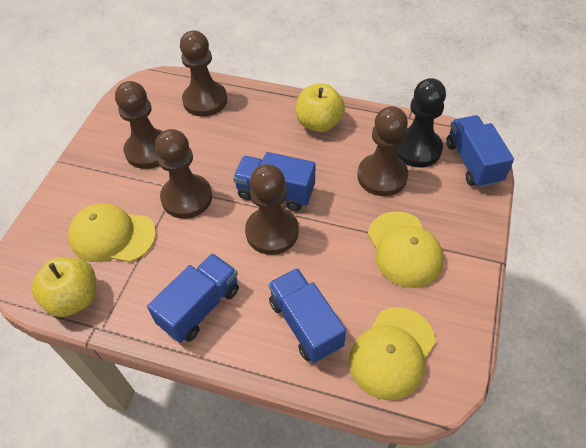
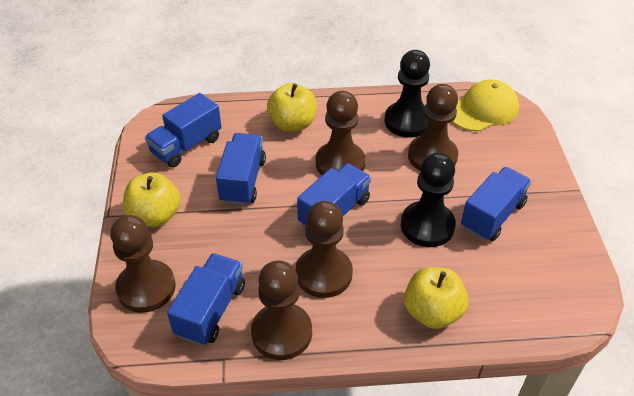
black pawn: [397,78,446,167] = 1 -> [384,50,430,138] [401,153,456,247] = 2
blue truck: [147,253,239,343] [233,152,315,211] [268,268,346,363] [446,115,514,188] = 4 -> [145,93,222,168] [167,253,245,346] [216,133,266,205] [297,163,371,228] [461,167,531,241] = 5
yellow apple: [31,257,96,317] [296,83,345,132] = 2 -> [123,172,181,227] [267,83,317,132] [404,267,469,329] = 3
yellow cap: [68,203,156,262] [349,307,436,400] [368,211,444,288] = 3 -> [452,79,519,132] = 1

